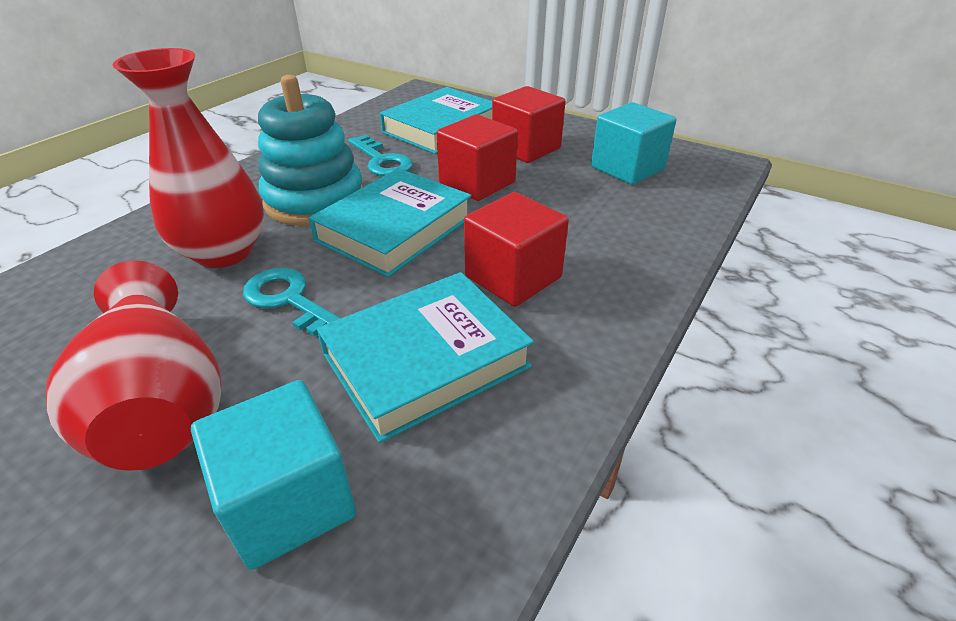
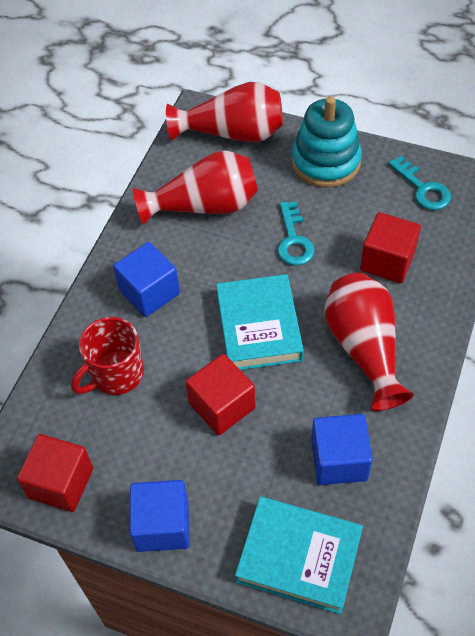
blue cube: none = 0 -> [113,242,180,317] [130,480,190,552] [311,414,373,485] = 3
red mug: none = 0 -> [71,317,144,395] = 1
red vase: [46,260,221,471] [112,48,264,268] = 2 -> [132,150,258,225] [166,82,283,142] [324,273,414,411] = 3
turquoise book: [309,168,471,277] [317,272,534,443] [380,87,492,154] = 3 -> [216,274,304,370] [235,496,363,614] = 2
turquoise cube: [191,380,356,570] [591,102,676,185] = 2 -> none = 0

